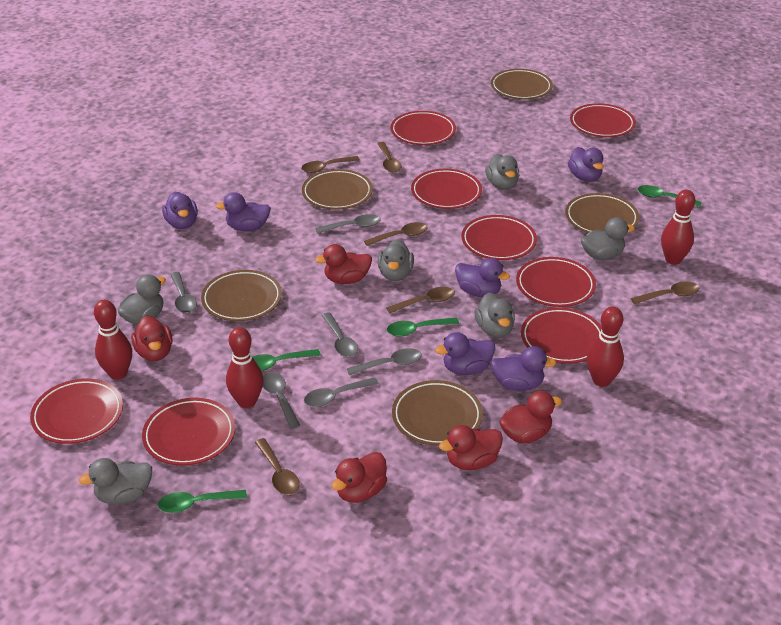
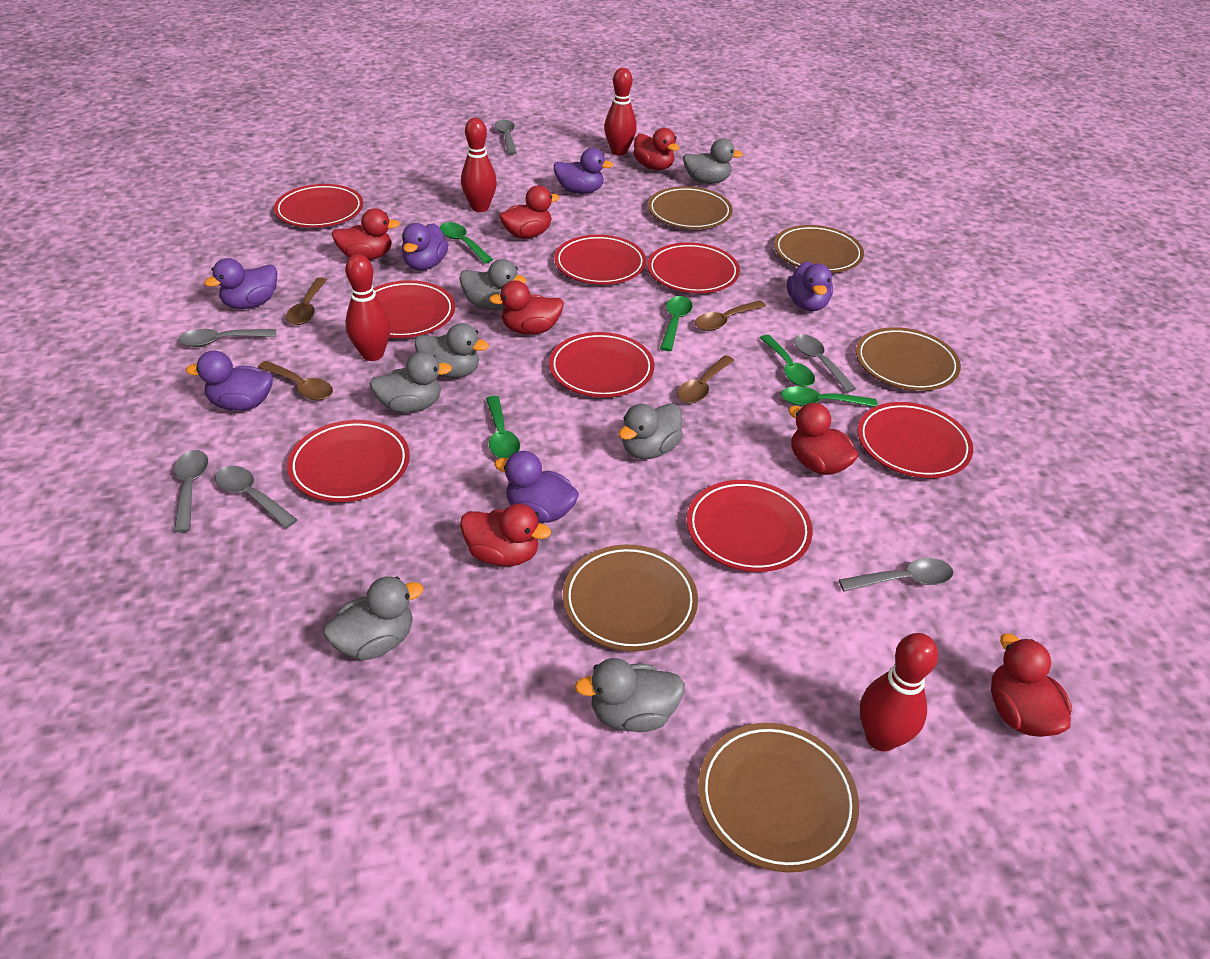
brown spoon: [255,438,300,495] [301,156,360,173] [364,222,428,246] [377,142,402,172] [386,287,455,314] [631,281,699,304] = 6 -> [258,361,333,400] [286,277,327,325] [677,355,734,403] [695,300,766,331] = 4
green spoon: [158,490,247,513] [253,349,321,371] [387,317,459,337] [638,185,702,207] = 4 -> [440,222,493,263] [486,396,520,458] [660,296,693,351] [760,335,815,387] [781,386,878,407] = 5
grey duck: [78,458,152,505] [118,274,166,325] [378,239,414,281] [475,293,515,338] [485,154,519,190] [581,217,635,260] = 6 -> [323,576,423,660] [369,352,452,413] [415,323,489,378] [459,259,526,310] [575,658,685,732] [618,403,683,459] [683,138,743,184] = 7
red duck: [131,315,172,361] [315,244,372,284] [331,452,387,503] [439,425,503,470] [499,391,562,443] = 5 -> [332,208,400,260] [460,504,551,566] [489,280,564,335] [499,186,559,239] [633,128,680,170] [788,403,858,475] [991,633,1072,737] = 7

